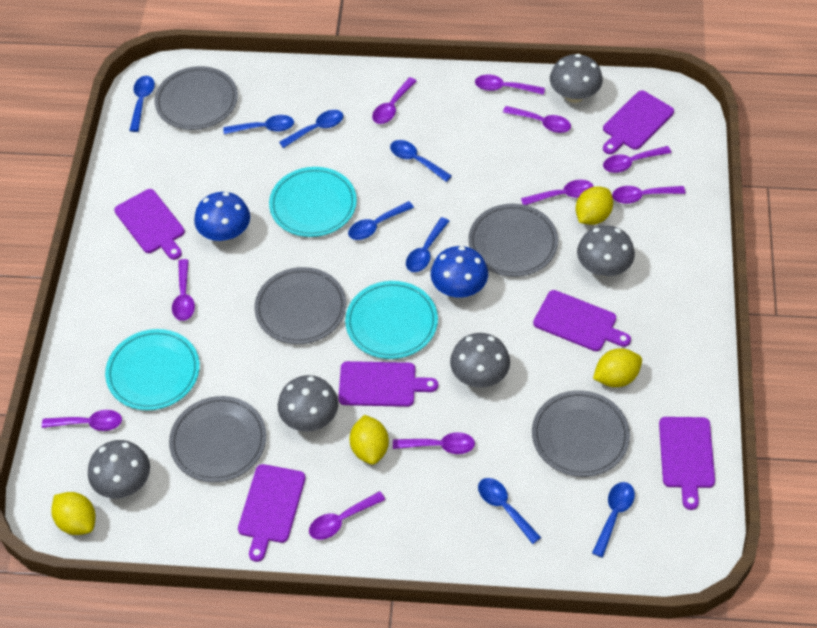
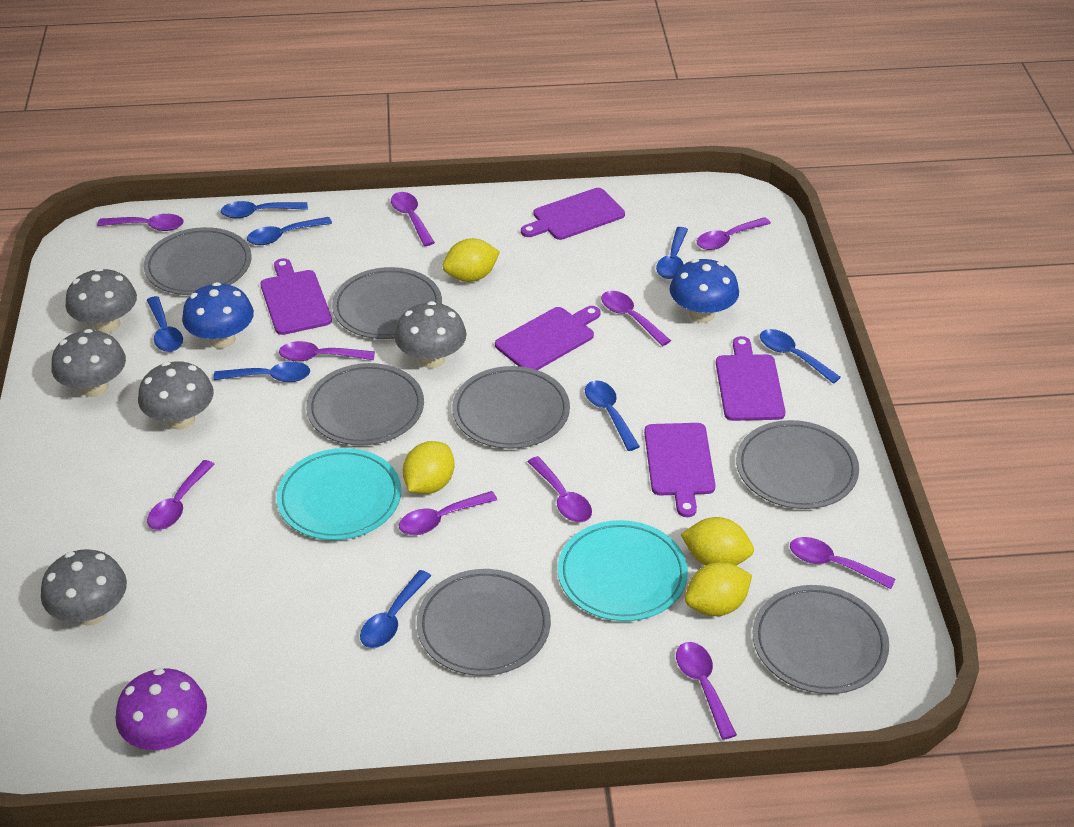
grey plate: [155,66,238,130] [169,396,266,482] [254,267,346,344] [468,204,558,277] [532,390,630,477] = 5 -> [144,227,252,295] [306,363,424,446] [332,267,442,339] [416,569,551,676] [452,366,570,449] [736,420,859,509] [752,585,889,694] = 7
purple cutting board: [114,189,185,260] [238,464,306,562] [338,361,438,407] [533,290,631,351] [603,90,674,154] [659,417,715,510] = 6 -> [260,258,332,335] [495,306,601,370] [521,188,625,240] [644,423,715,517] [716,336,785,421] = 5
purple mushroom: none = 0 -> [115,668,207,750] = 1
turquoise plate: [105,329,200,410] [269,167,357,237] [345,281,438,359] = 3 -> [276,448,401,540] [557,520,688,621] = 2

